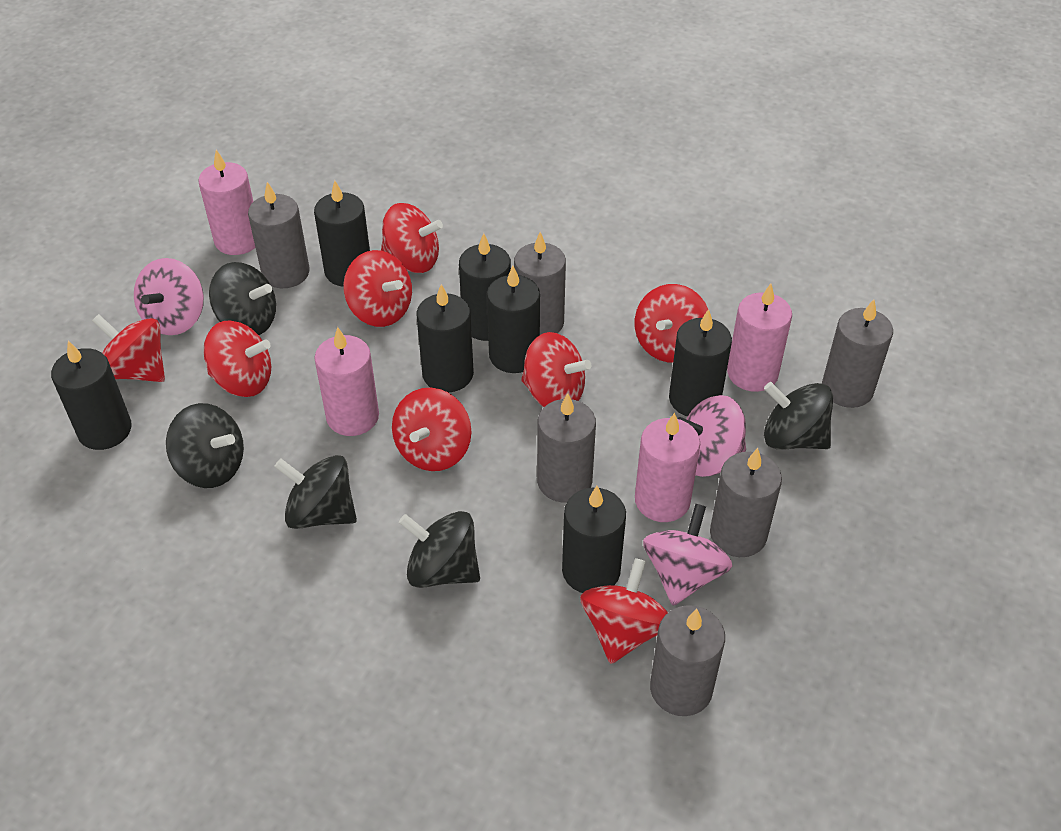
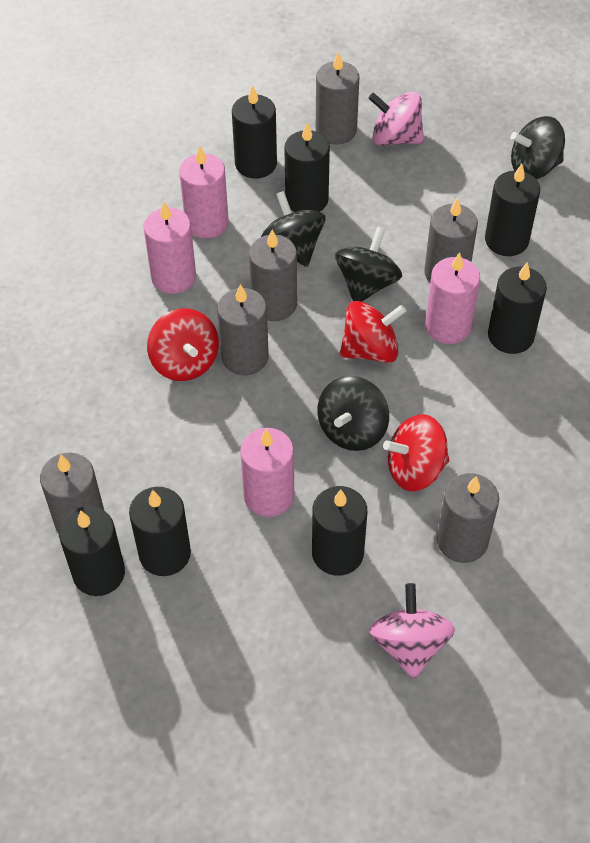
black spinning top: [166,403,244,488] [209,262,276,335] [274,455,357,529] [399,511,480,588] [764,382,833,450] = 5 -> [261,191,326,267] [317,376,389,451] [335,227,402,302] [511,116,565,179] = 4
pink spinning top: [134,258,204,335] [643,504,732,606] [677,395,746,477] = 3 -> [368,92,424,146] [369,583,455,679] = 2
red spinning top: [92,314,165,382] [203,321,271,397] [343,250,412,327] [381,203,443,273] [392,388,471,471] [521,332,591,407] [580,558,668,664] [635,284,708,362] = 8 -> [147,308,219,381] [340,301,406,363] [383,414,449,491] = 3

